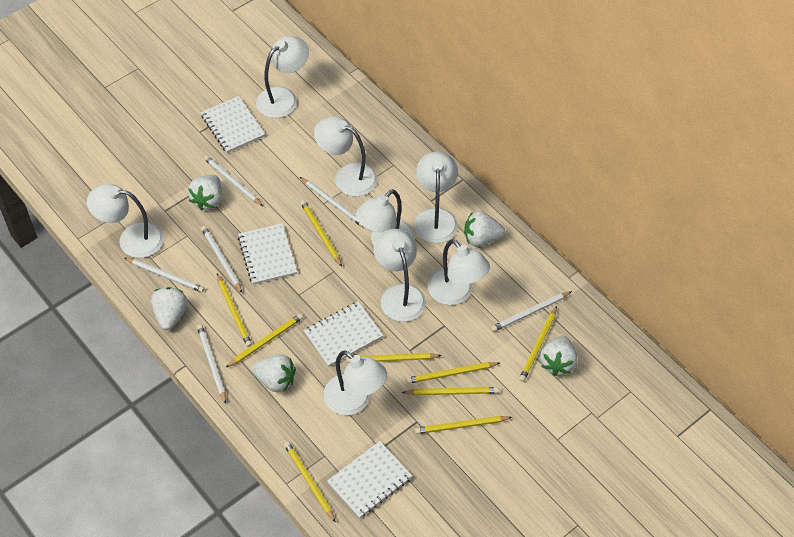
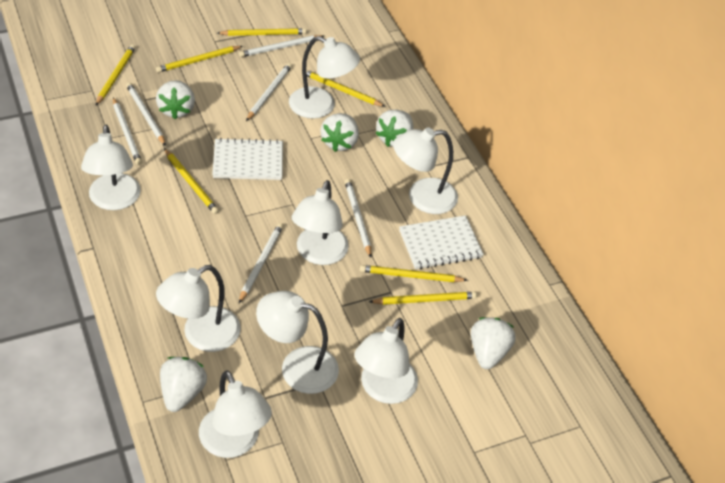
white notebook: [201,96,265,153] [238,223,297,285] [304,301,383,367] [327,441,412,518] = 4 -> [212,138,283,180] [399,215,484,269] = 2
yellow pencil: [217,274,252,347] [225,314,303,368] [284,441,336,523] [300,200,342,267] [346,353,442,363] [402,387,499,395] [406,362,500,384] [415,416,512,434] [519,306,557,382] = 9 -> [95,44,136,106] [156,46,243,73] [164,149,219,214] [217,28,307,36] [306,70,386,107] [360,265,468,282] [369,292,477,305] = 7

